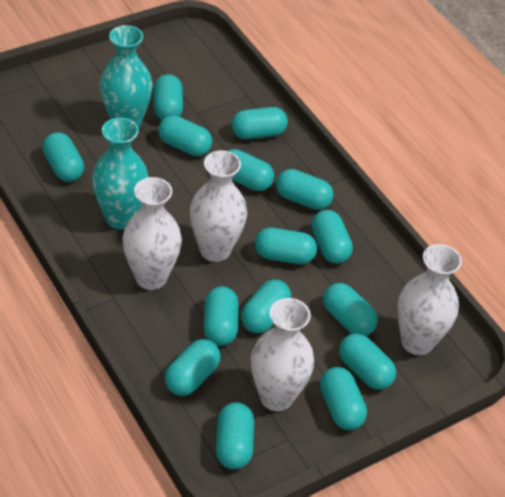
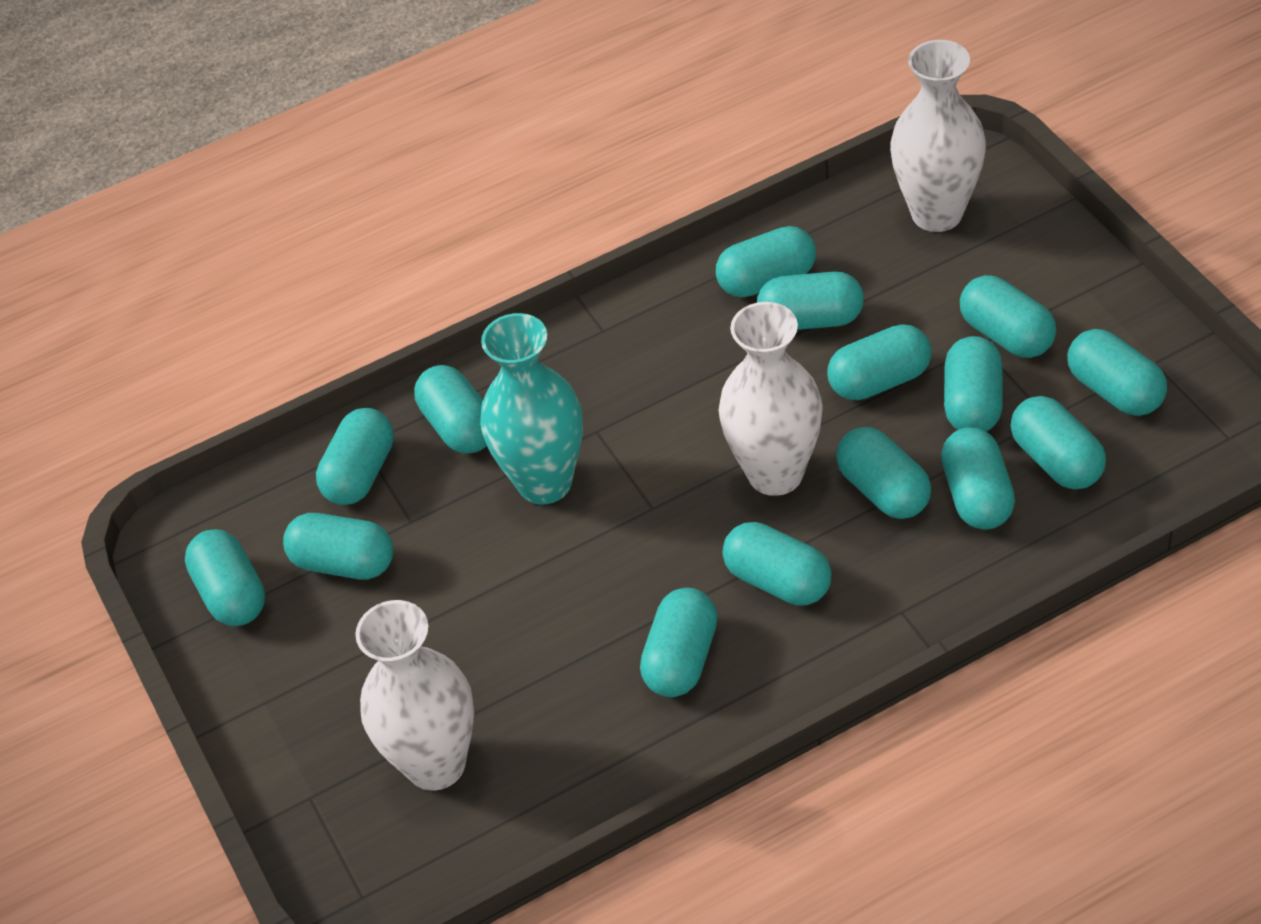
turquoise vase: [92,118,149,229] [100,25,153,129] = 2 -> [480,313,583,504] = 1
white vase: [122,177,182,290] [190,150,247,262] [251,298,314,411] [397,244,462,355] = 4 -> [355,600,474,791] [719,302,823,496] [890,40,986,232] = 3

